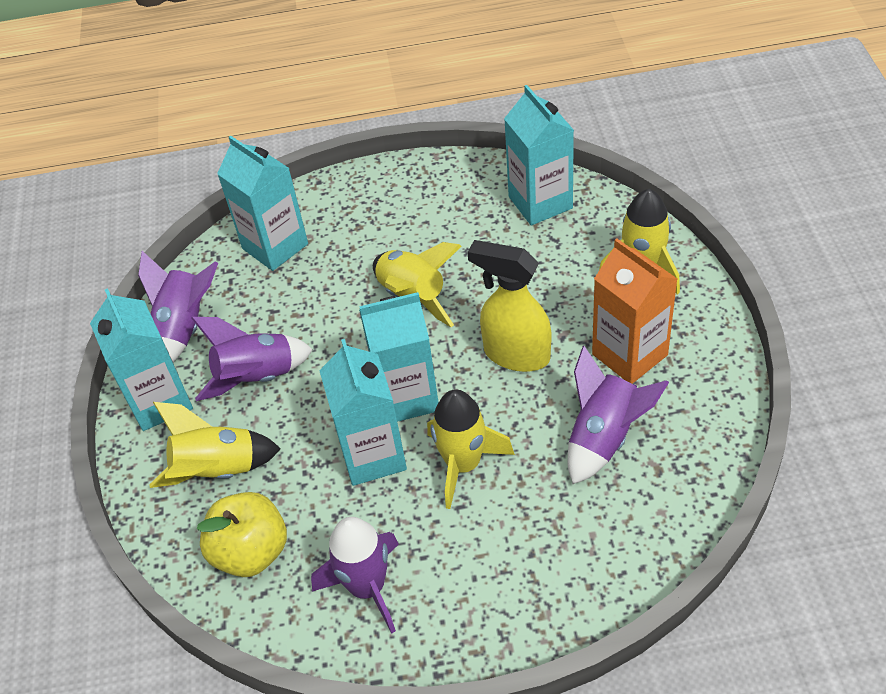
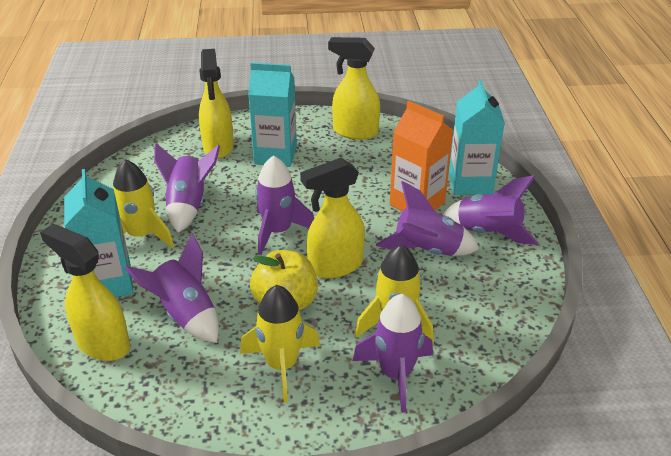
purple rocket: [138,251,218,362] [191,317,313,401] [311,517,399,634] [567,346,669,484] = 4 -> [125,234,219,343] [154,143,220,233] [255,155,314,255] [353,294,433,413] [376,181,479,256] [443,175,539,245] = 6
turquoise carton: [90,288,193,431] [217,136,308,271] [319,339,407,486] [359,292,439,422] [504,85,574,225] = 5 -> [64,169,133,297] [248,62,297,167] [449,79,505,195] = 3
yellow rocket: [149,402,281,488] [373,242,461,327] [427,389,515,509] [599,189,680,295] = 4 -> [113,159,174,248] [240,285,320,403] [355,244,434,345] = 3
yellow spray bottle: [467,240,552,372] = 1 -> [40,224,130,361] [199,49,234,159] [300,158,365,279] [328,37,380,140] = 4

